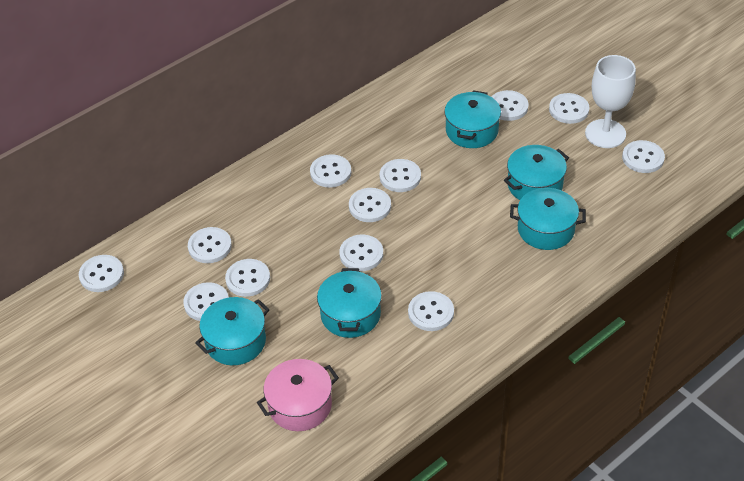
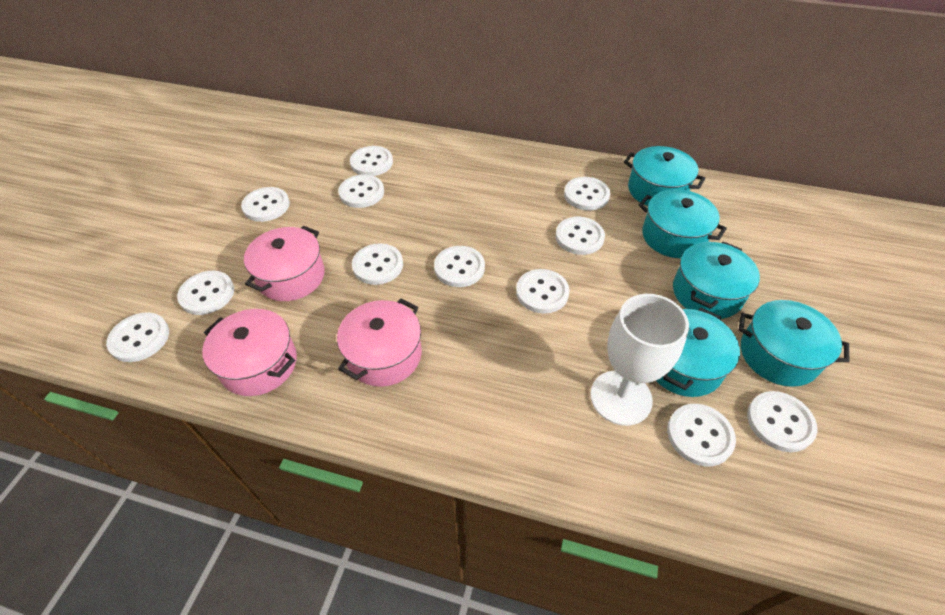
pink pot: [257,359,339,431] = 1 -> [202,309,297,396] [244,226,325,301] [337,299,422,387] = 3

